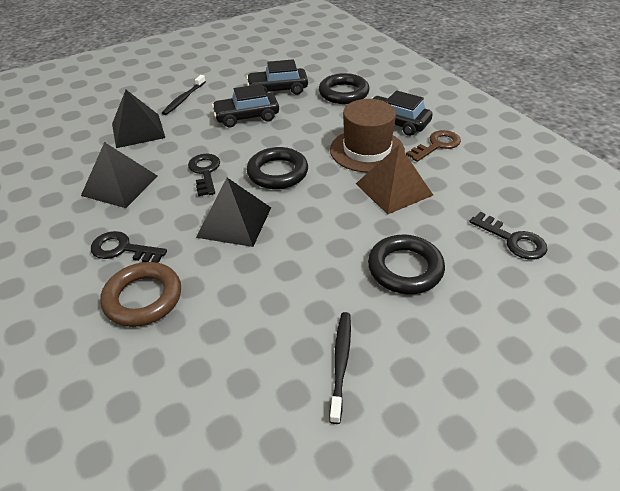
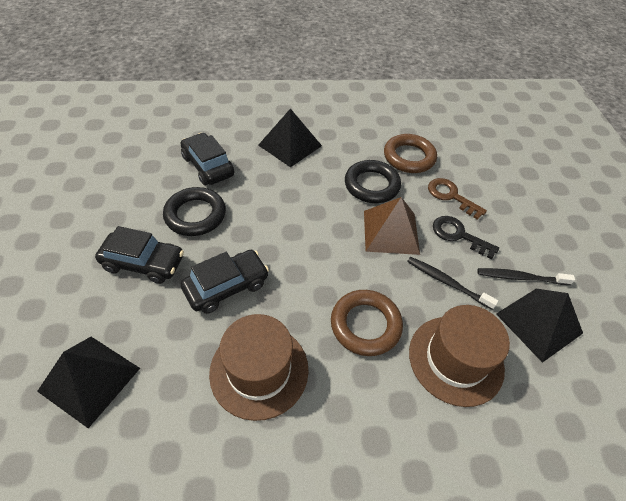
black key: [91,231,167,263] [188,154,220,196] [469,212,548,260] = 3 -> [433,216,499,259] = 1
black ring: [247,147,308,189] [319,73,370,104] [368,235,445,294] = 3 -> [163,187,226,236] [345,160,401,203] = 2
brown hat: [330,99,405,173] = 1 -> [209,314,309,421] [409,305,510,407] = 2
brown ring: [100,262,181,327] = 1 -> [331,290,403,356] [384,134,437,173] = 2

